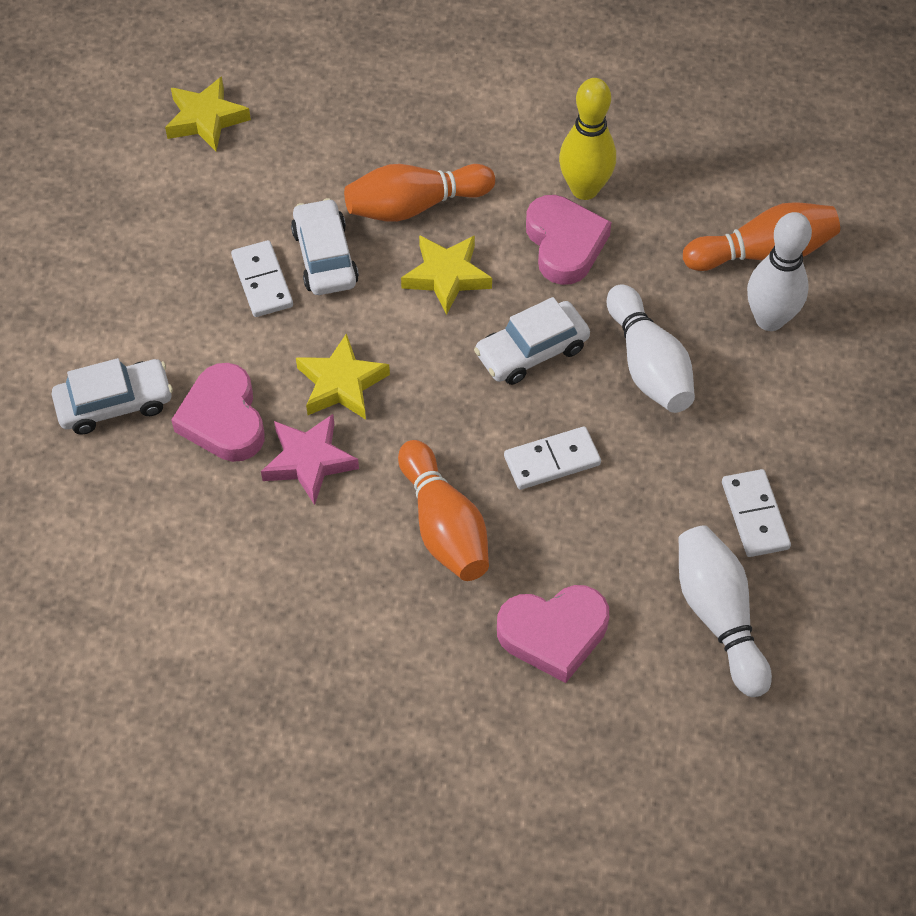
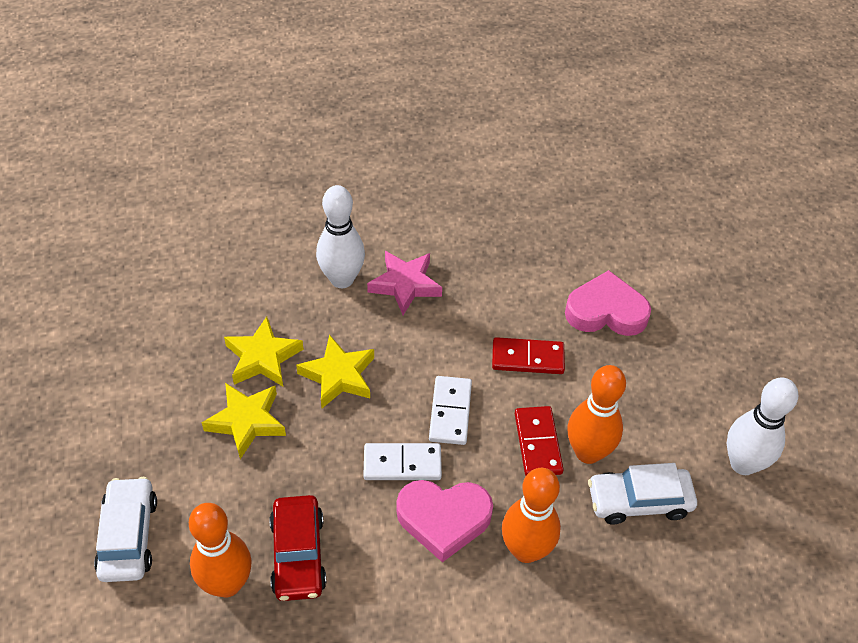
pink heart: [171,363,264,462] [497,585,609,683] [526,195,611,285] = 3 -> [396,480,493,562] [565,270,651,336] = 2
red car: none = 0 -> [269,495,326,601] = 1
red domino: none = 0 -> [492,337,565,374] [515,406,564,476] = 2
white bowling pin: [607,284,695,413] [679,525,772,697] [747,212,812,331] = 3 -> [316,185,365,288] [727,378,798,475] = 2
white car: [52,358,173,435] [291,198,359,295] [474,297,590,385] = 3 -> [94,477,157,582] [588,463,697,524] = 2
white domino: [231,240,293,317] [504,426,601,490] [722,469,791,557] = 3 -> [364,443,442,480] [429,376,472,445] = 2
yellow bowling pin: [559,78,616,200] = 1 -> none = 0

